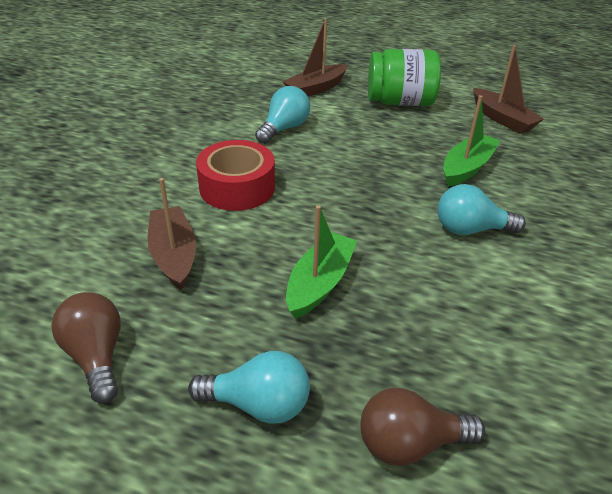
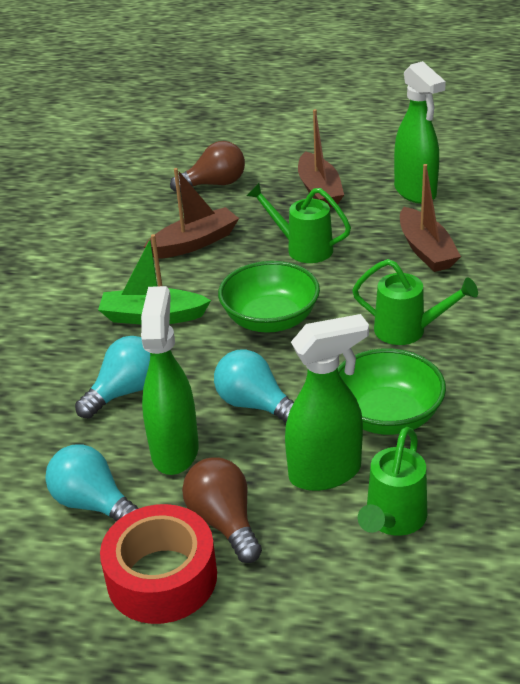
green boat: [286,205,357,319] [443,95,500,187] = 2 -> [98,234,211,324] = 1
green bowl: none = 0 -> [218,261,320,333] [338,348,446,435] = 2
green jar: [368,49,441,106] = 1 -> none = 0
green spray bottle: none = 0 -> [141,286,199,475] [285,314,369,491] [394,61,446,204] = 3
green watering can: none = 0 -> [247,183,351,263] [352,259,478,345] [358,427,427,536] = 3

